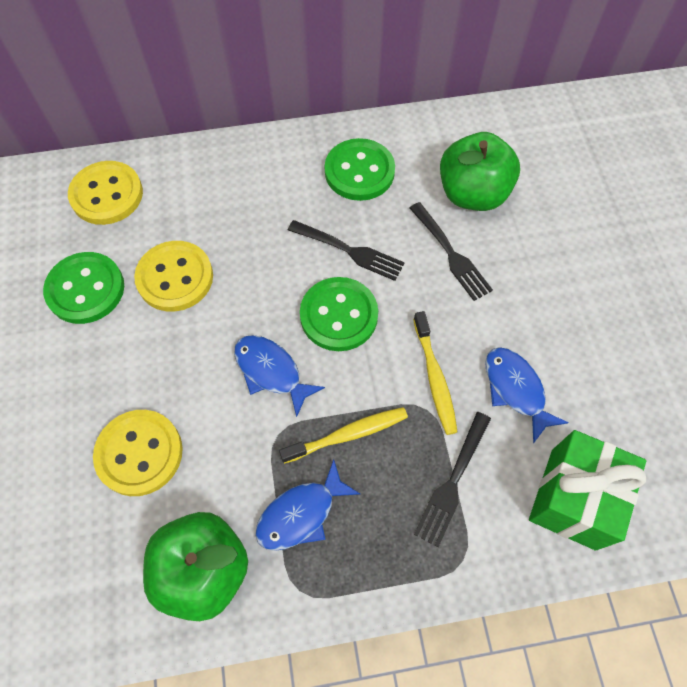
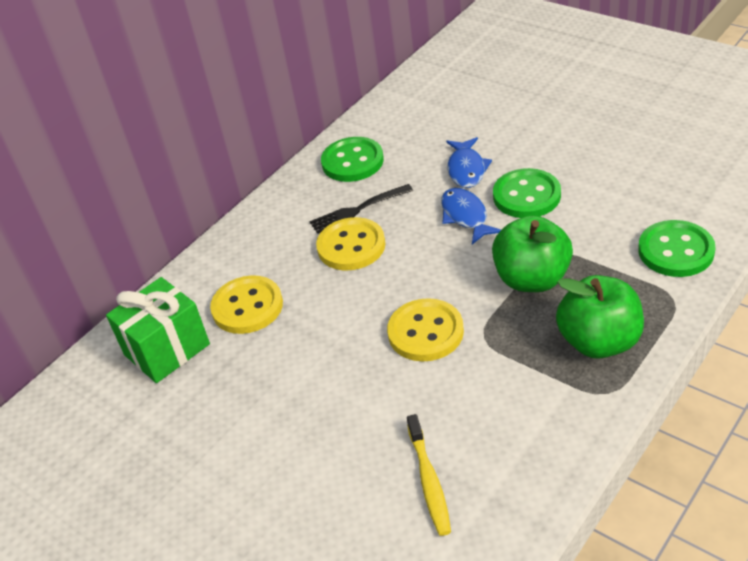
black fork: [288,220,405,281] [410,202,493,301] [414,412,491,547] = 3 -> [310,184,413,234] = 1
blue fish: [234,335,325,417] [255,459,360,551] [485,347,569,443] = 3 -> [441,188,501,244] [446,137,492,188] = 2
yellow toothbrush: [279,407,408,464] [413,311,458,435] = 2 -> [407,414,451,536] = 1

